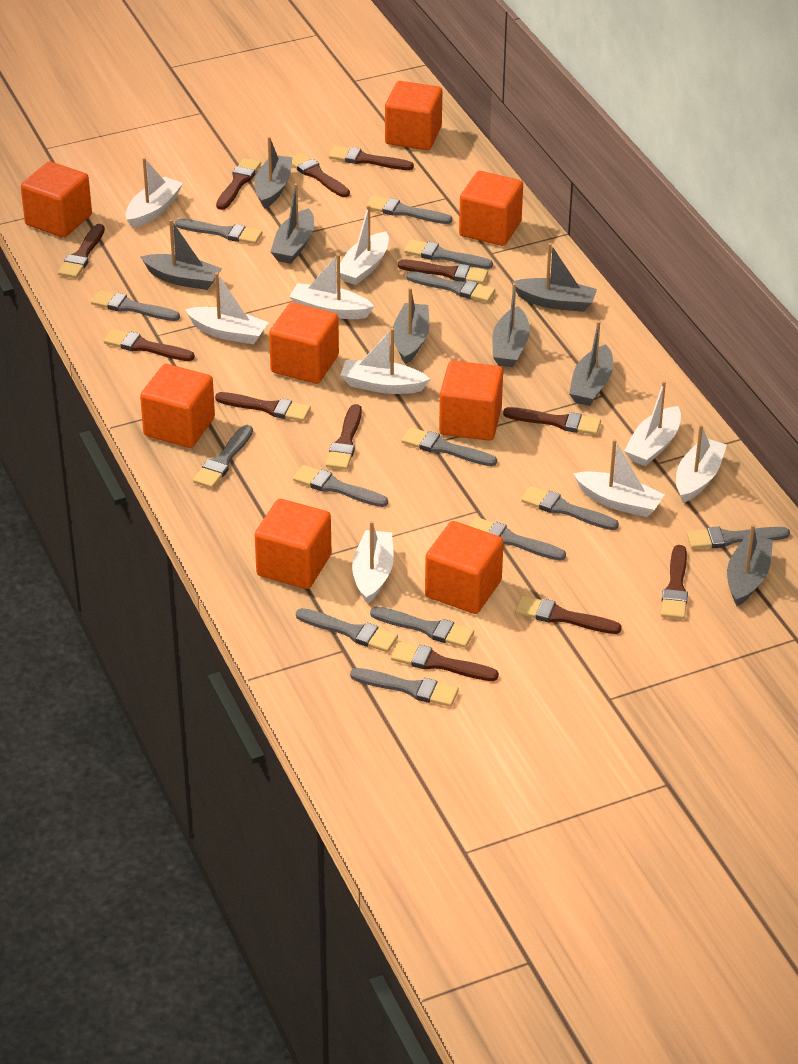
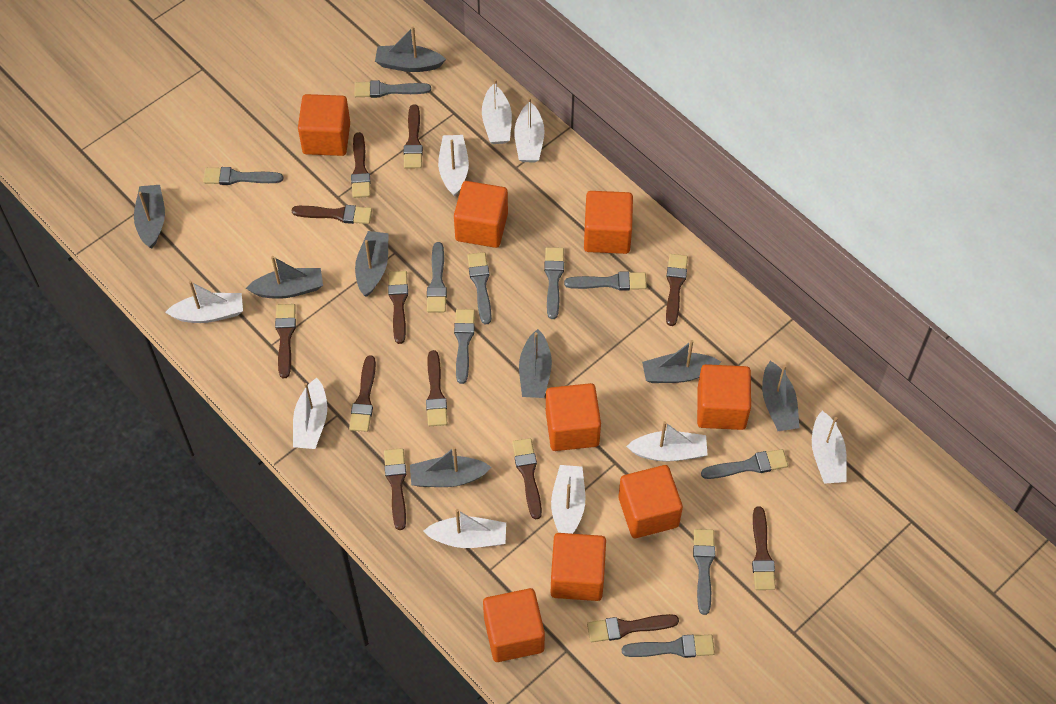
grey brush: [91,290,180,321] [175,219,262,244] [193,425,253,488] [293,465,388,507] [296,608,398,652] [350,668,459,707] [366,196,452,224] [370,606,474,648] [402,427,497,466] [404,239,493,269] [406,271,495,302] [470,517,566,561] [521,486,619,530] [687,527,790,549] = 14 -> [203,167,283,185] [354,80,431,98] [427,242,447,312] [454,309,475,384] [467,252,491,324] [544,247,564,319] [564,271,647,291] [622,634,715,658] [693,529,715,615] [701,449,788,479] = 10

